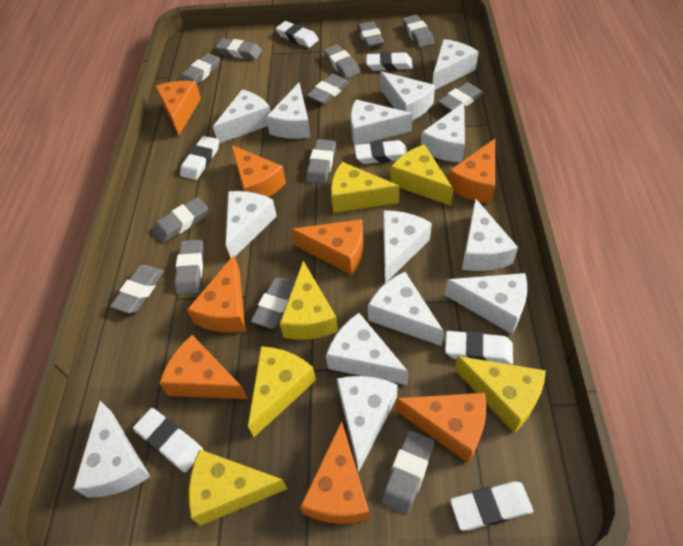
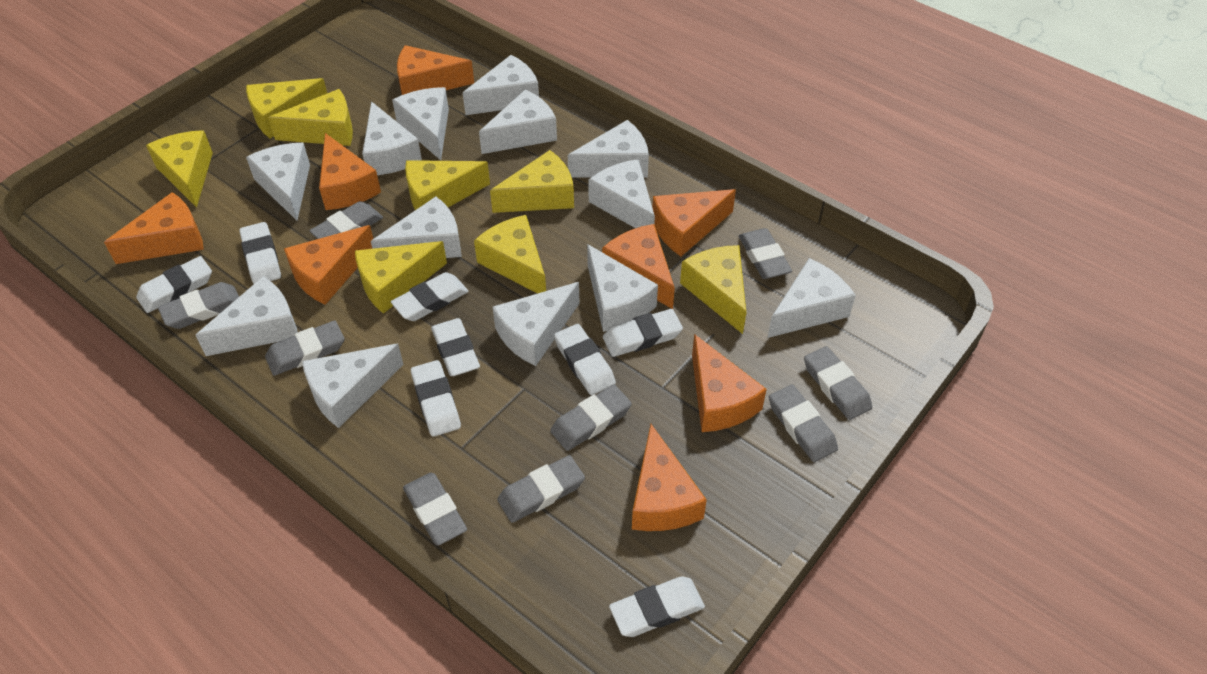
grey eraser: [110,265,164,313] [153,197,208,243] [174,240,204,295] [180,53,220,84] [215,38,262,60] [251,277,295,329] [306,139,336,184] [307,74,350,104] [323,44,360,79] [357,21,384,48] [381,430,434,515] [402,15,434,48] [438,82,484,111] = 13 -> [158,282,239,329] [265,321,345,376] [310,201,383,239] [403,473,467,546] [497,455,585,523] [550,385,632,451] [739,228,792,279] [769,385,838,462] [804,346,872,420] = 9
white cheese: [73,401,151,498] [213,89,271,143] [226,191,277,258] [266,83,311,139] [326,313,409,385] [336,376,398,473] [350,99,413,146] [368,272,444,346] [380,71,435,121] [383,210,432,283] [421,102,465,163] [433,39,479,90] [445,273,527,334] [462,198,518,271] = 14 -> [196,277,298,356] [246,143,310,221] [302,344,404,428] [362,101,422,175] [371,197,462,258] [392,87,449,160] [463,55,539,115] [479,89,557,154] [493,282,580,366] [568,120,649,178] [587,244,658,332] [588,159,655,228] [767,258,856,338] = 13
white eraser: [133,408,204,472] [180,136,219,180] [276,21,319,48] [354,140,407,164] [366,52,413,71] [445,331,513,364] [450,482,533,531] = 7 -> [136,256,212,313] [239,222,281,284] [391,272,468,321] [411,360,461,437] [431,318,480,376] [554,324,616,395] [603,309,683,357] [609,576,705,637] = 8
yellow cheese: [189,449,287,526] [248,346,316,437] [279,261,338,340] [331,162,399,213] [390,144,453,206] [455,356,546,433] = 6 -> [146,130,213,208] [246,78,327,139] [268,89,353,146] [355,241,447,314] [405,160,490,210] [474,215,546,293] [490,150,574,213] [680,245,746,334] = 8

